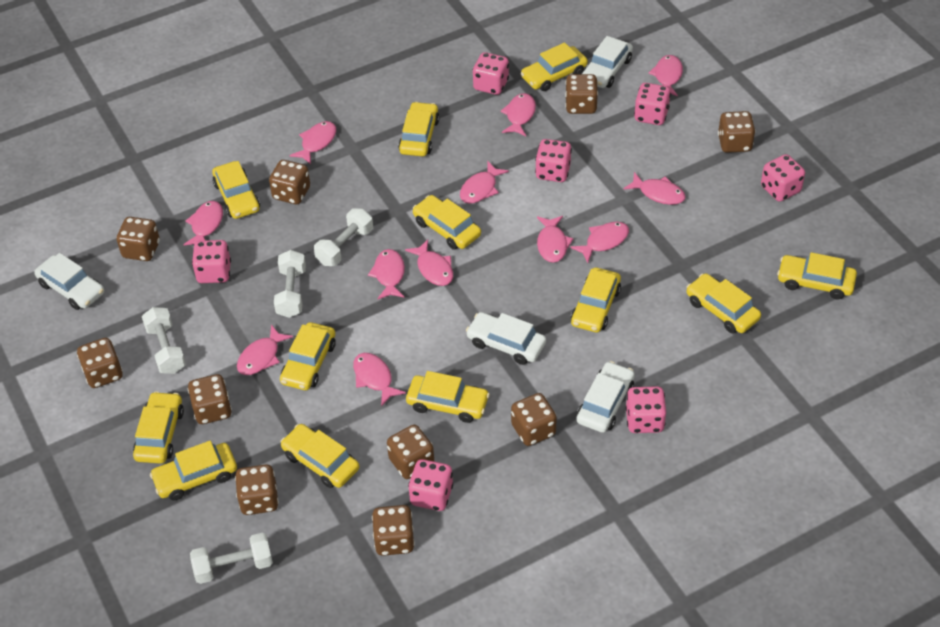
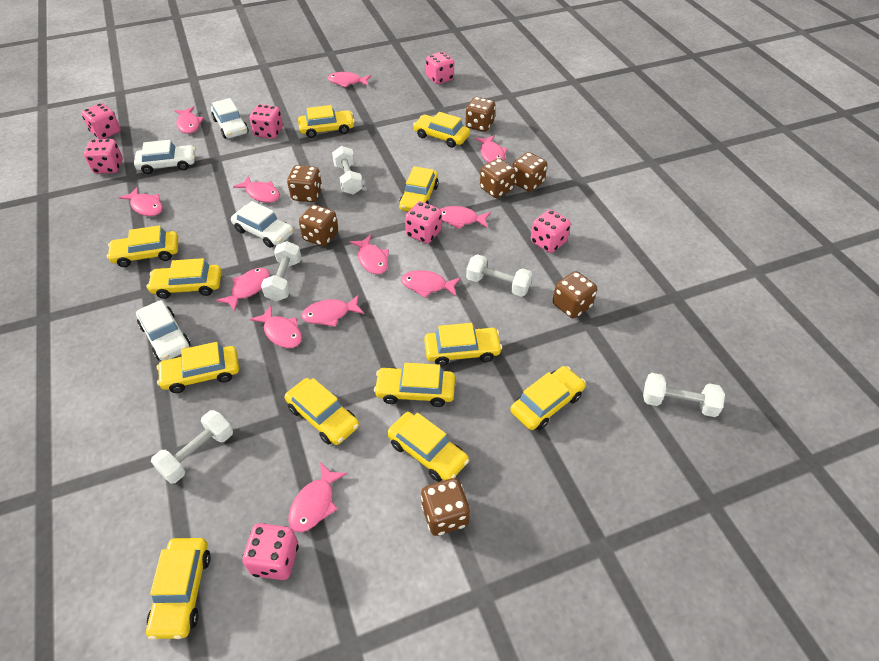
brown dice: [77,338,123,388] [117,217,160,261] [188,374,232,424] [235,464,279,515] [269,160,310,204] [372,505,415,556] [387,425,434,479] [511,393,557,446] [565,74,598,114] [718,111,755,153] = 10 -> [287,165,322,202] [299,205,338,246] [421,478,470,536] [465,97,495,132] [480,158,516,198] [513,152,547,192] [553,271,597,319] = 7
white dumbbell: [142,307,186,374] [190,533,273,584] [274,250,306,318] [314,208,373,266] = 4 -> [151,410,233,484] [261,241,301,301] [332,146,363,195] [466,254,532,297] [643,373,725,417] = 5

